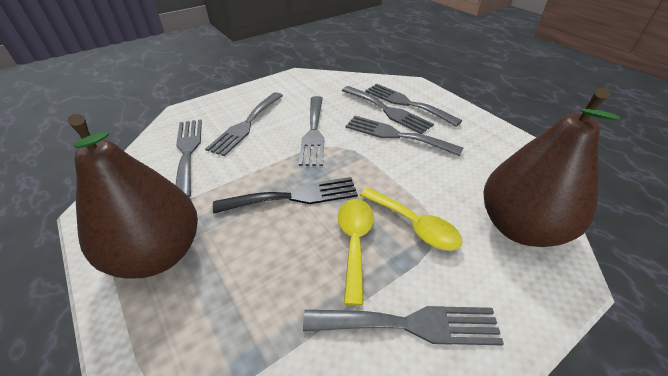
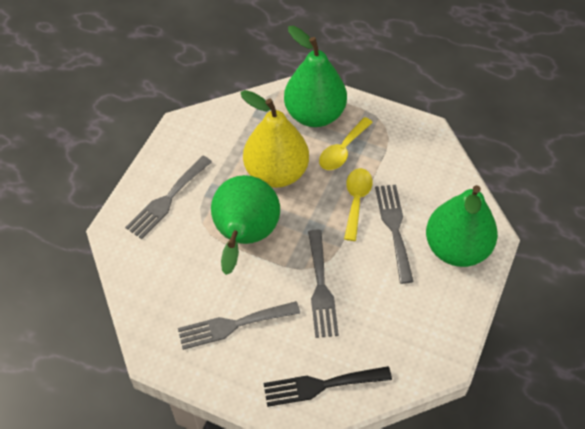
brown pear: [68,114,198,279] [483,88,621,247] = 2 -> none = 0
green pear: none = 0 -> [211,175,280,275] [284,26,347,127] [426,185,498,267] = 3
grey fork: [176,120,202,197] [205,92,283,156] [299,96,325,166] [303,306,504,346] [342,86,434,134] [346,116,463,156] [365,84,462,127] = 7 -> [125,156,212,239] [178,301,300,350] [308,230,339,338] [375,185,414,284] = 4
yellow pear: none = 0 -> [240,90,309,188] = 1

